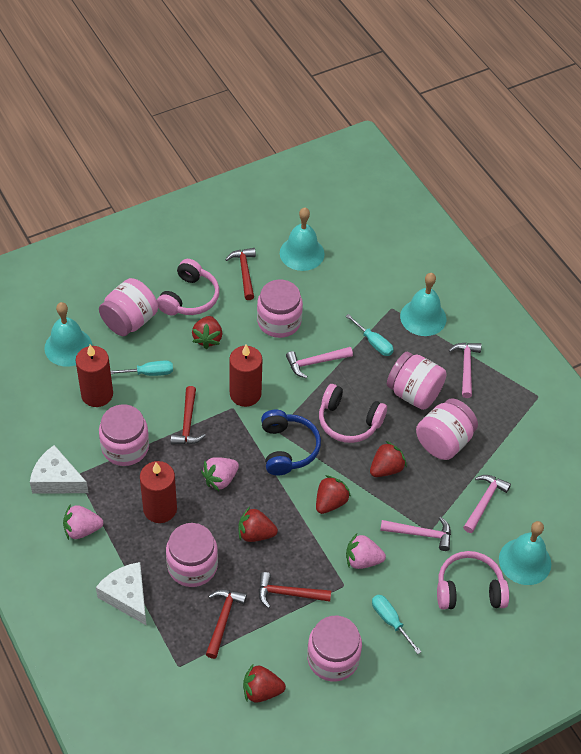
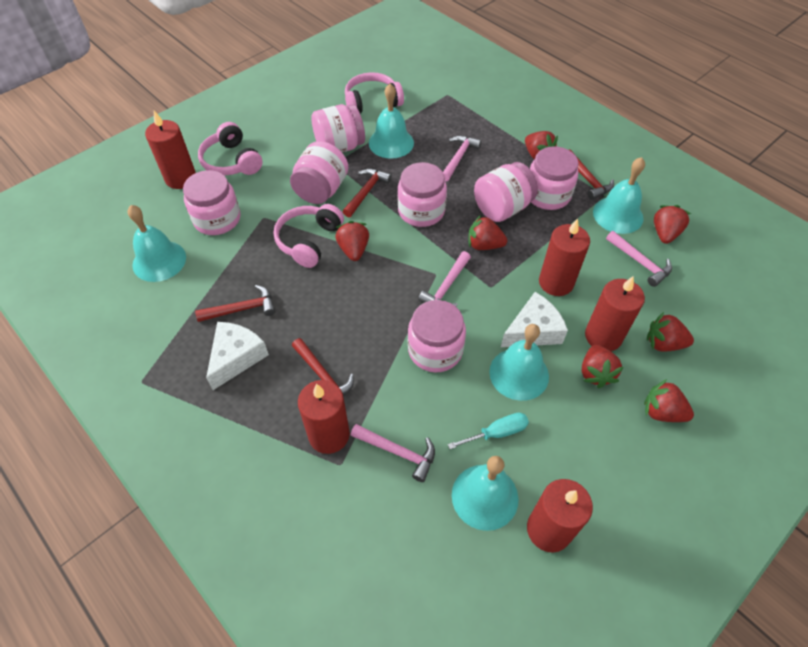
blue headphones: [261,410,321,475] = 1 -> none = 0
pink strawberry: [63,505,103,540] [201,457,239,491] [346,533,386,569] = 3 -> none = 0
red candle: [75,345,113,407] [140,461,177,523] [229,345,262,407] = 3 -> [145,111,196,189] [298,380,350,454] [527,479,593,553] [539,218,590,296] [585,276,645,351] = 5
red strawberry: [192,316,222,349] [239,507,278,542] [243,665,286,703] [316,475,351,514] [370,441,407,477] = 5 -> [335,221,369,261] [468,215,507,250] [525,131,558,159] [582,345,624,388] [644,379,694,422] [647,312,694,352] [654,205,691,244] = 7
turquoise bell: [44,302,93,366] [280,208,325,271] [400,273,446,336] [499,521,551,585] = 4 -> [127,205,186,282] [369,84,414,159] [452,456,519,531] [489,324,549,401] [593,157,645,234] = 5
turquoise screwdriver: [111,361,173,376] [346,314,394,356] [372,595,421,654] = 3 -> [448,413,529,449] = 1

